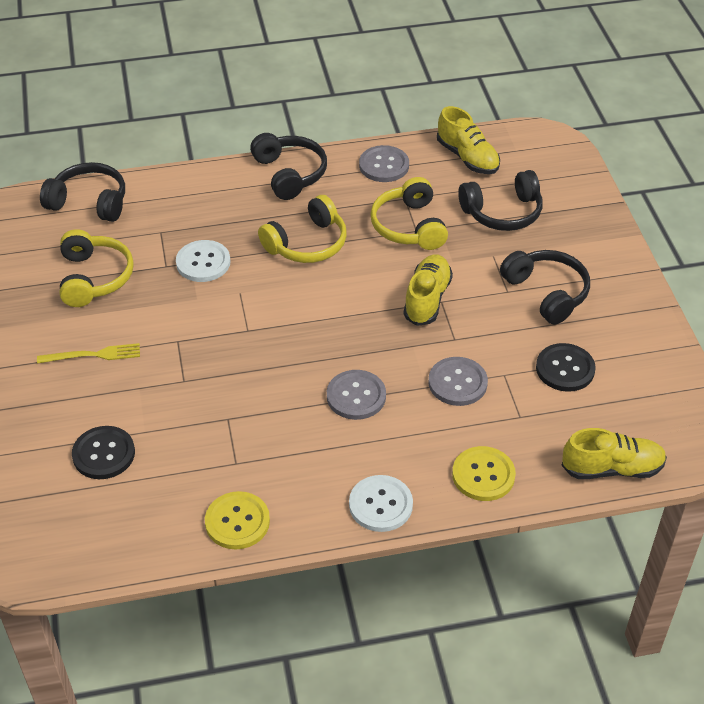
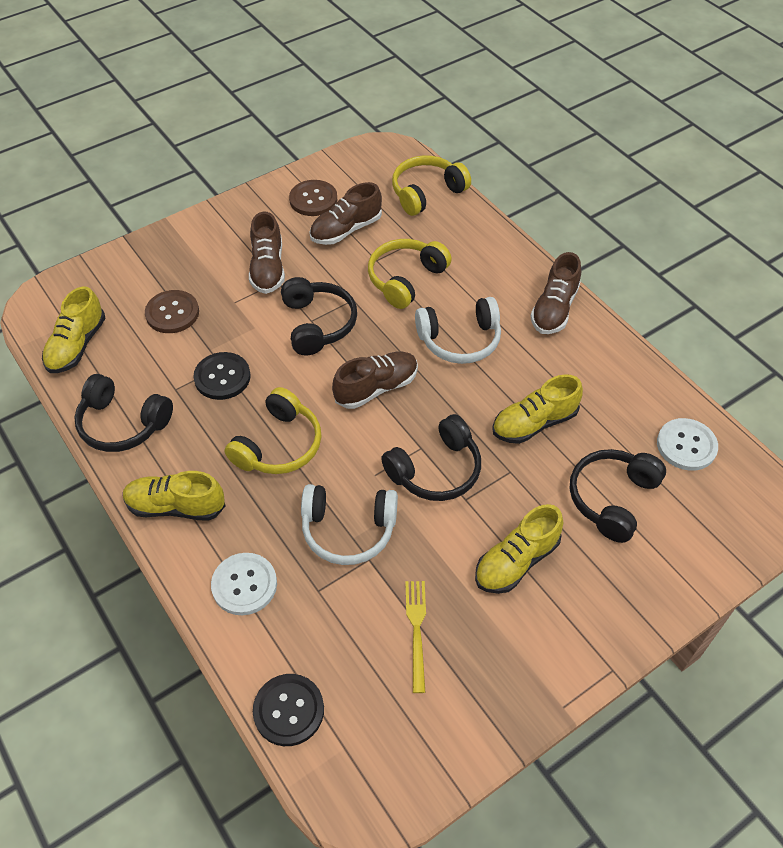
brown button: none = 0 -> [145,290,199,333] [289,180,337,216] = 2
brown shoe: none = 0 -> [249,211,285,294] [310,182,382,245] [332,351,418,409] [530,252,581,334] = 4
grey button: [327,370,386,420] [359,145,409,182] [428,357,488,406] = 3 -> none = 0
white headphones: none = 0 -> [301,484,398,565] [415,297,501,364] = 2
yellow button: [205,491,270,549] [452,446,516,501] = 2 -> none = 0
yellow shoe: [404,254,453,326] [437,106,500,174] [561,428,667,479] = 3 -> [42,286,105,373] [123,471,225,521] [475,504,563,594] [492,374,583,444] = 4

